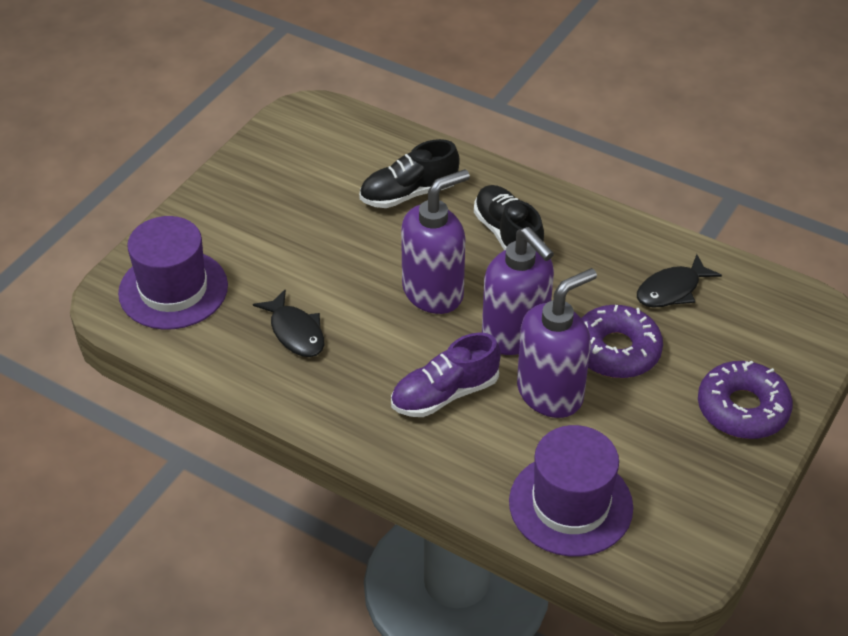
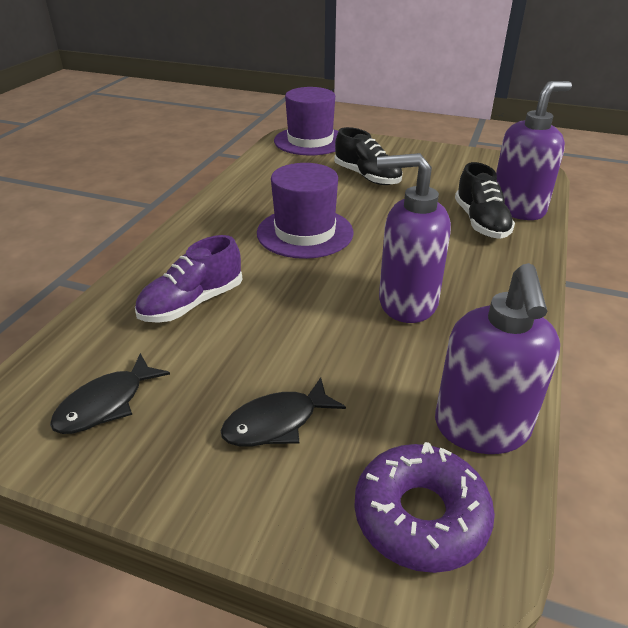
purple donut: [581,305,663,378] [698,360,793,439] = 2 -> [354,442,495,573] = 1

